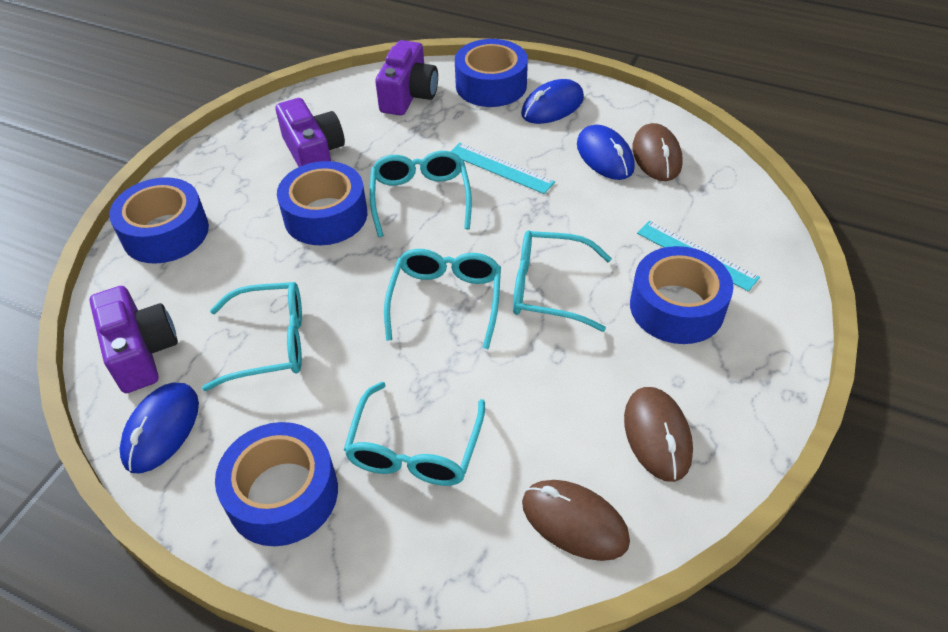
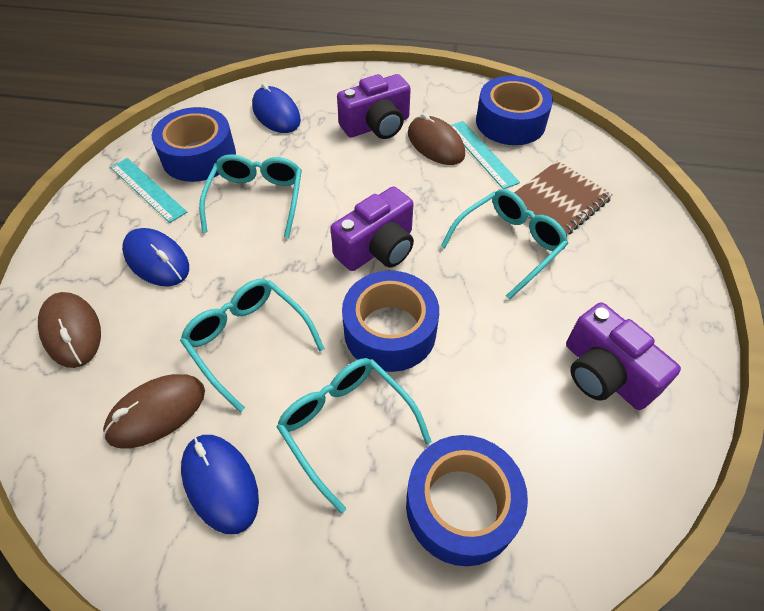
blue tape: [109,177,209,264] [215,422,338,546] [277,161,367,245] [455,39,528,107] [630,246,734,344] = 5 -> [152,107,236,182] [342,271,439,372] [406,435,528,566] [476,76,553,145] = 4
brown notebook: none = 0 -> [514,160,613,236] = 1
turquoise glasses: [202,282,302,391] [344,382,485,486] [370,151,472,237] [384,249,501,350] [513,230,612,332] = 5 -> [180,279,325,412] [199,154,302,238] [277,358,431,514] [441,189,568,300] = 4

